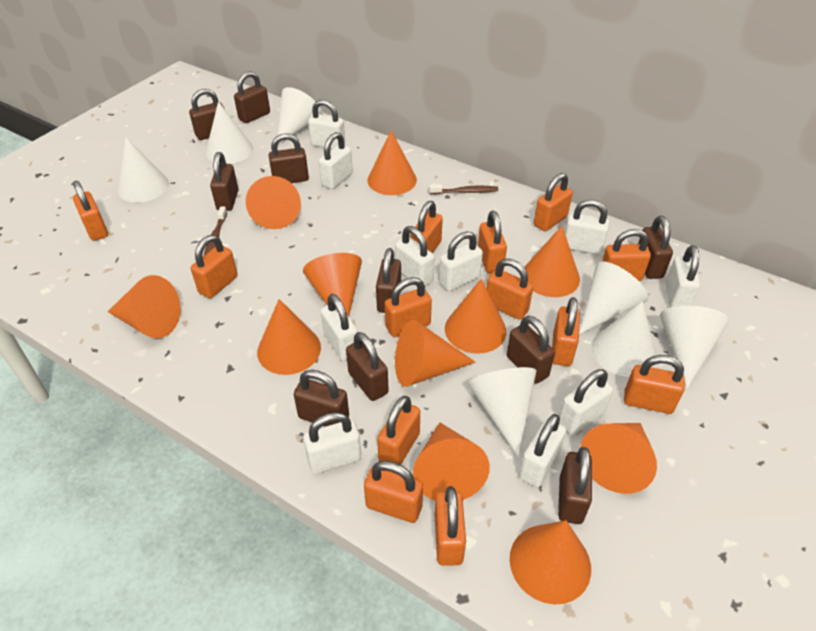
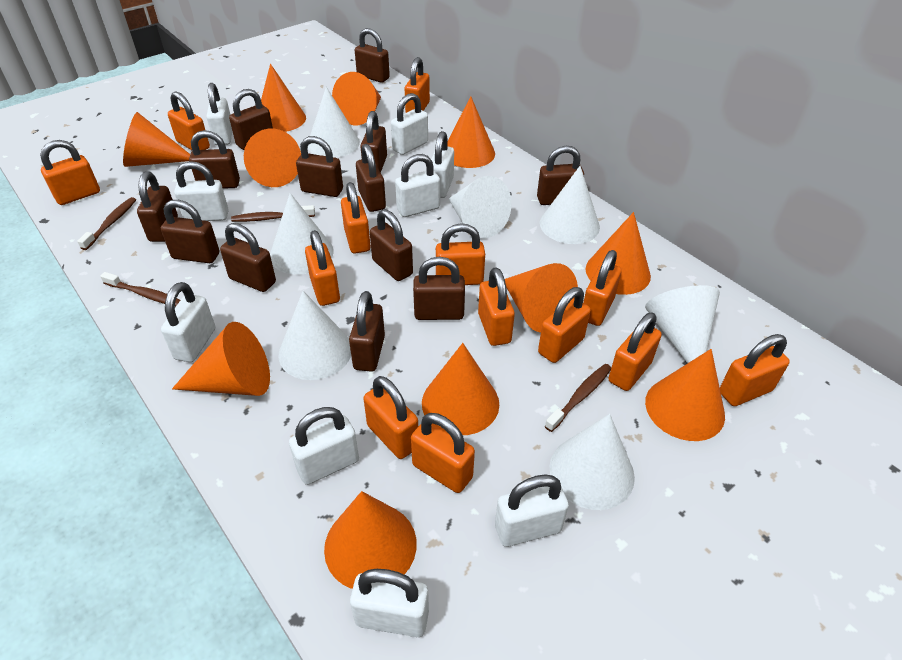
brown padlock: [189,89,225,140] [210,152,238,211] [234,71,270,123] [268,133,309,183] [294,370,349,427] [346,332,389,401] [376,248,401,313] [507,316,555,384] [558,447,592,524] [638,216,673,279] = 10 -> [137,171,178,242] [161,200,219,263] [189,130,240,189] [220,223,276,292] [229,89,273,150] [296,136,343,197] [349,291,385,372] [355,28,390,83] [356,144,386,212] [360,111,387,173] [370,209,413,281] [413,257,465,320] [537,146,584,205] = 13
brown toothbrush: [204,206,227,255] [429,184,498,194] = 2 -> [77,197,136,250] [100,272,180,306] [231,205,315,222] [545,364,611,432] = 4
white padlock: [303,412,361,474] [308,100,345,149] [319,132,353,189] [321,294,358,361] [395,226,435,286] [439,231,483,291] [519,414,566,488] [559,369,613,435] [565,200,609,254] [666,245,700,307] = 10 -> [161,282,215,362] [174,161,229,221] [207,83,232,145] [289,407,359,485] [350,569,429,637] [391,93,428,155] [395,154,440,217] [431,131,454,198] [495,474,569,547] = 9

